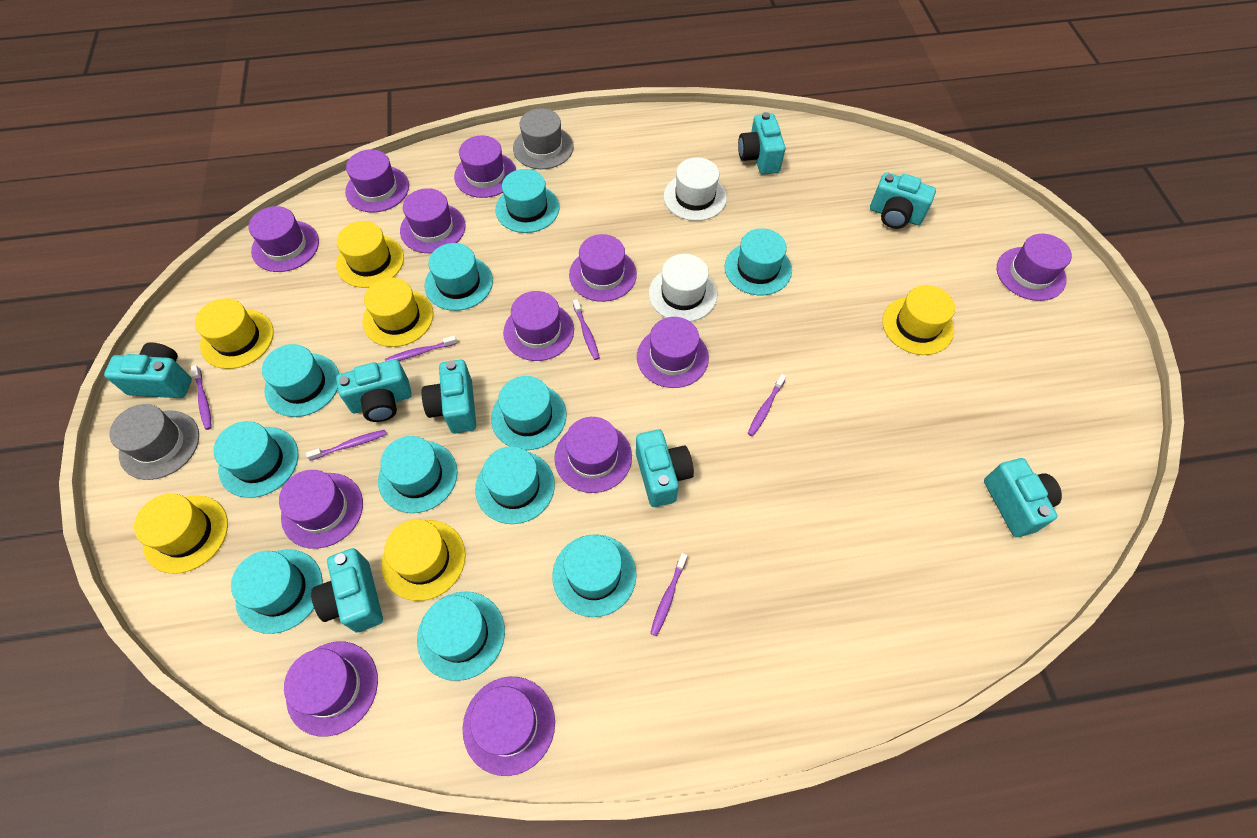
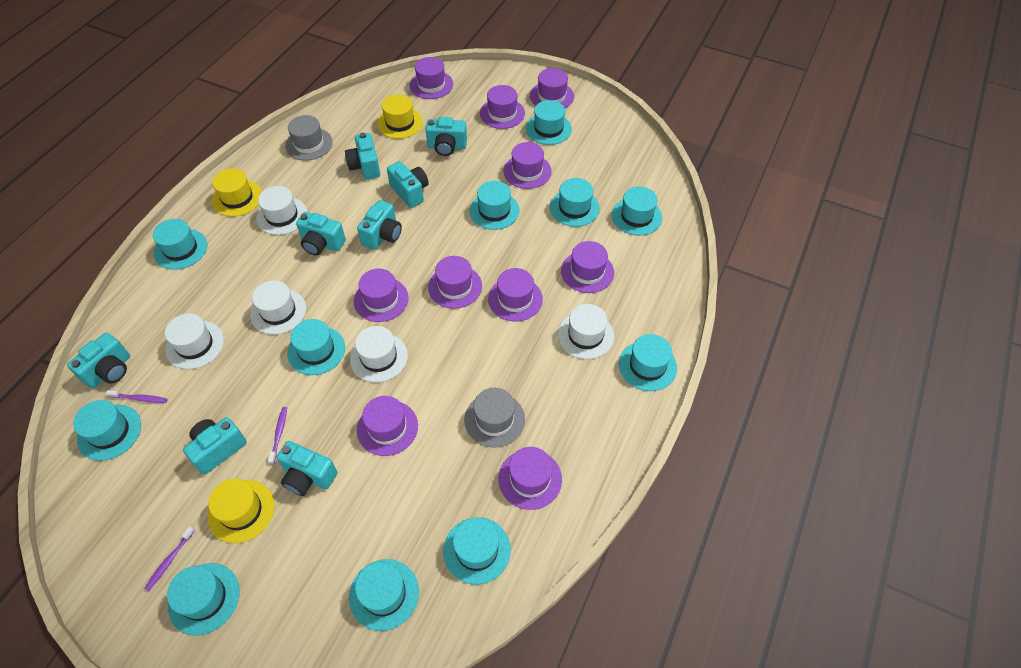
purple hat: [248,206,319,272] [279,470,363,549] [284,642,378,737] [345,149,409,213] [400,188,466,253] [454,135,516,198] [463,677,555,776] [503,291,574,361] [554,417,632,493] [569,234,637,302] [637,317,709,388] [997,234,1072,301] = 12 -> [354,269,409,322] [357,396,418,456] [410,57,453,99] [428,256,482,309] [480,85,525,129] [488,268,543,322] [498,447,562,510] [503,142,552,189] [530,68,574,108] [561,241,614,293] = 10
purple toothbrush: [191,365,212,430] [306,430,387,461] [385,335,457,361] [573,299,600,360] [650,553,687,636] [747,374,786,436] = 6 -> [106,390,167,403] [144,526,195,591] [268,407,287,464] = 3
white hat: [649,254,717,322] [664,157,727,221] = 2 -> [165,313,224,369] [250,280,306,335] [256,186,307,235] [350,326,408,382] [558,304,614,359] = 5
yellow hat: [134,493,228,574] [195,298,273,369] [336,221,404,288] [362,277,433,347] [381,520,466,601] [883,285,955,355] = 6 -> [208,478,274,543] [212,168,262,217] [377,94,423,139] = 3

